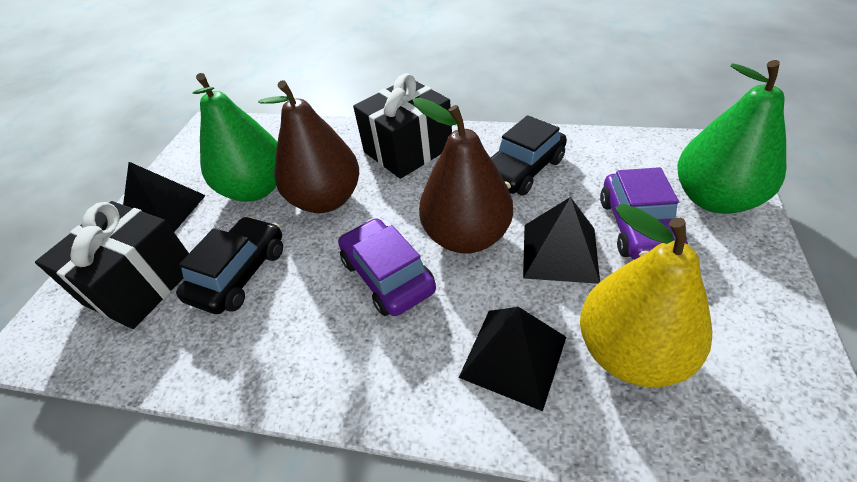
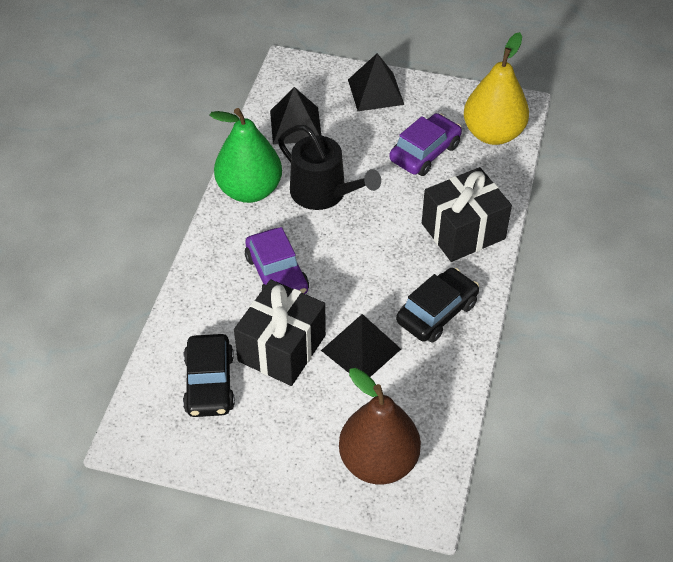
black watering can: none = 0 -> [278,125,381,210] = 1
brown pear: [258,80,359,213] [413,97,513,254] = 2 -> [339,368,421,484] = 1
green pear: [192,73,277,202] [677,60,786,214] = 2 -> [210,108,282,203] = 1

